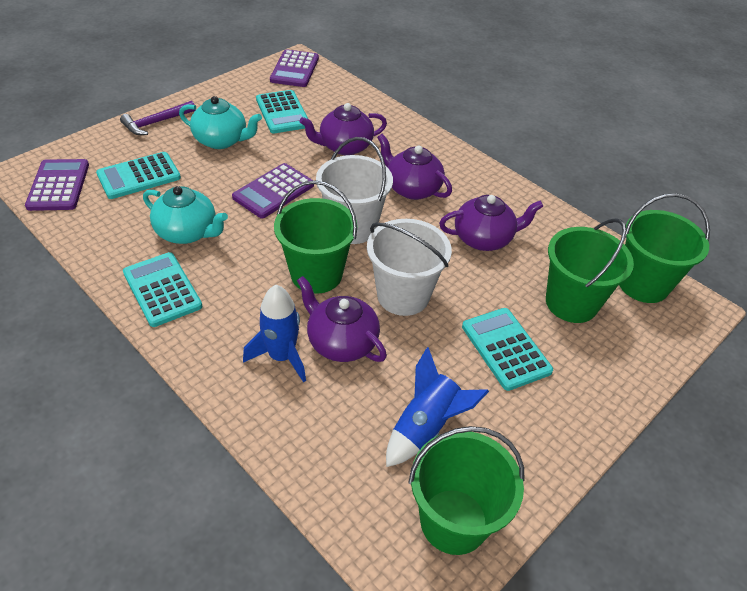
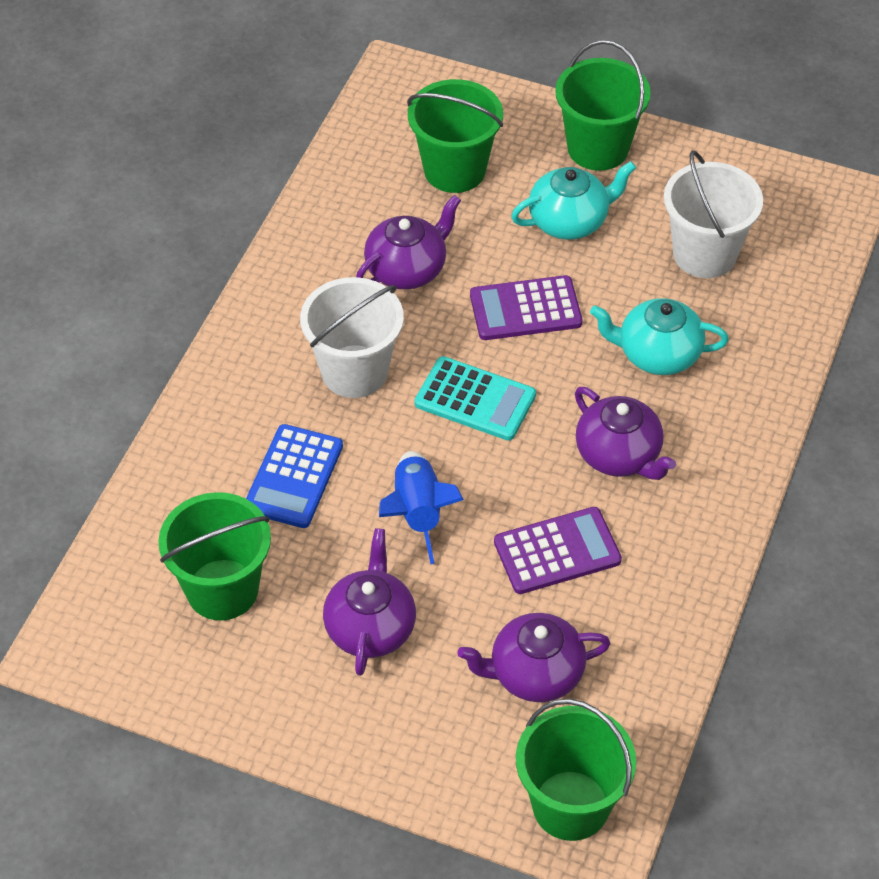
blue calculator: none = 0 -> [246,424,343,528] = 1
blue rocket: [243,285,306,383] [386,347,489,467] = 2 -> [379,451,464,564] = 1
purple calculator: [25,159,89,211] [232,163,314,218] [270,49,319,87] = 3 -> [470,275,582,340] [494,507,622,594] = 2
purple hammer: [120,101,196,135] = 1 -> none = 0
turquoise calculator: [96,152,181,199] [123,252,202,327] [256,90,308,134] [462,308,553,391] = 4 -> [414,356,536,441] = 1

